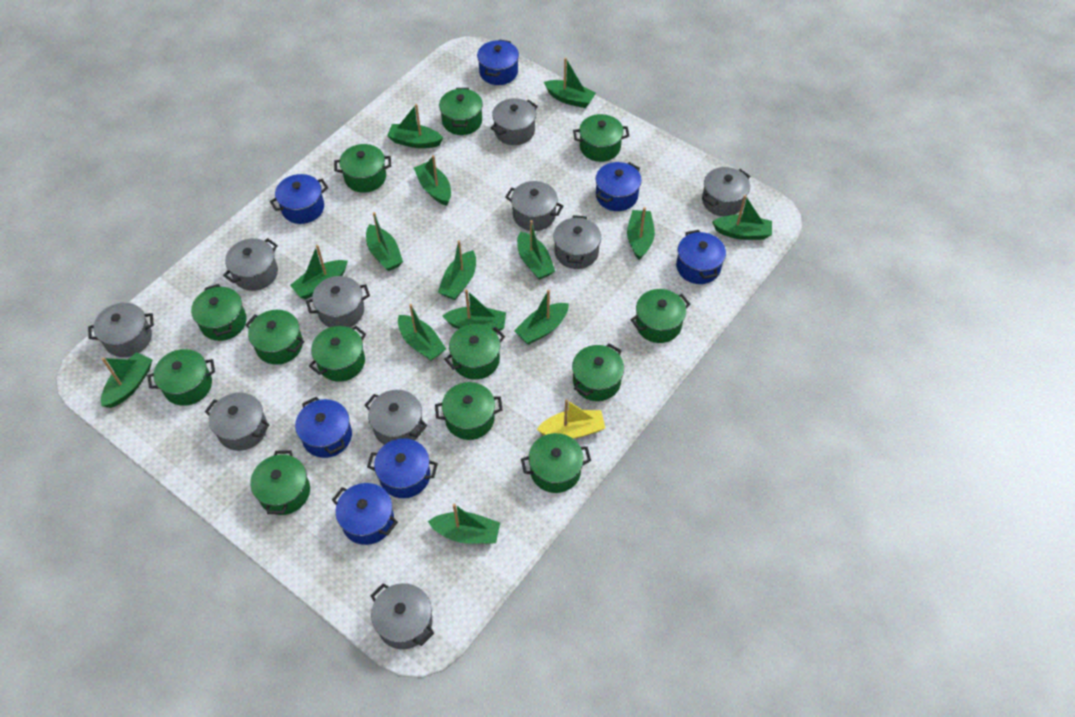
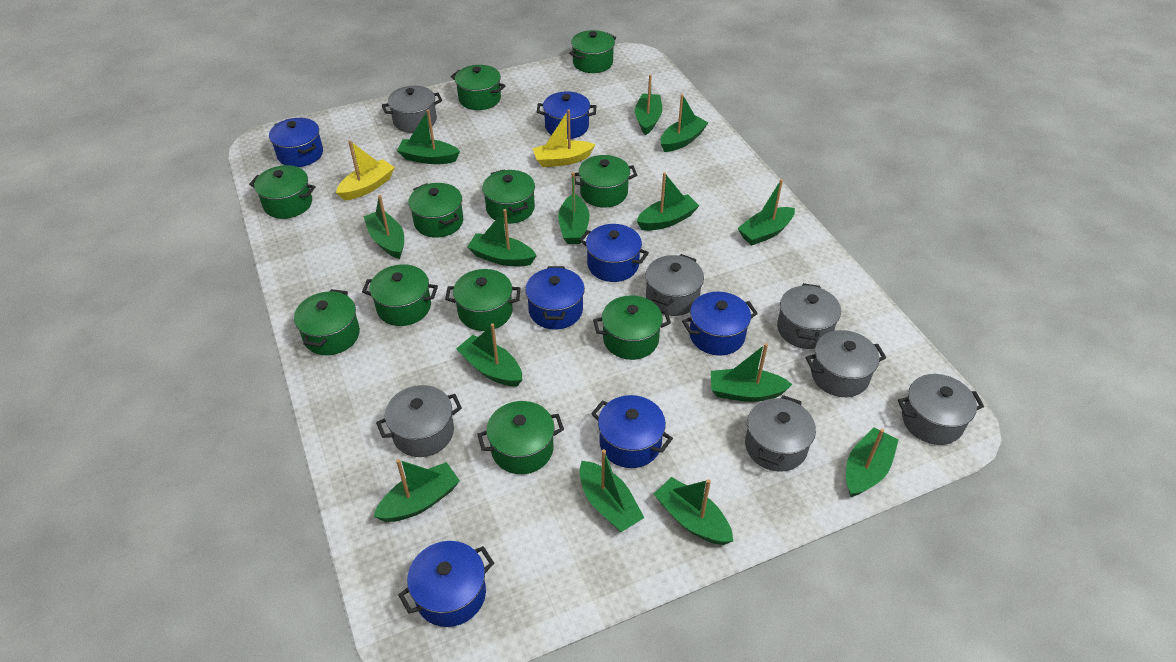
green pot: [148,349,215,406] [191,284,247,341] [245,310,305,365] [250,450,310,515] [309,326,366,382] [334,144,391,193] [435,382,503,440] [439,88,483,135] [444,324,505,380] [521,433,591,493] [572,343,624,401] [573,114,629,162] [631,289,690,343] = 13 -> [249,165,315,219] [294,289,360,355] [362,264,438,326] [408,183,463,238] [445,269,521,331] [451,65,506,110] [477,401,564,474] [482,169,535,224] [569,30,616,73] [571,155,637,208] [593,295,671,360] = 11
grey pot: [88,303,154,357] [205,392,270,451] [223,238,278,291] [306,276,370,328] [365,390,427,445] [370,583,434,649] [491,98,538,145] [505,181,563,231] [554,215,601,269] [702,167,750,216] = 10 -> [376,385,462,457] [382,86,442,133] [646,254,704,316] [745,395,816,472] [777,283,841,349] [805,330,886,397] [898,374,984,445] = 7
yellow boat: [537,399,605,439] = 1 -> [336,140,395,200] [532,109,595,167] = 2

